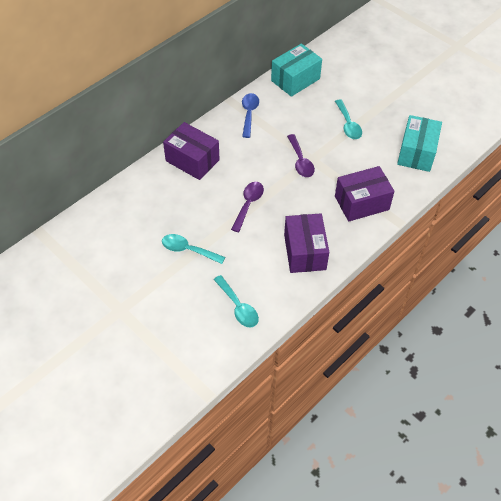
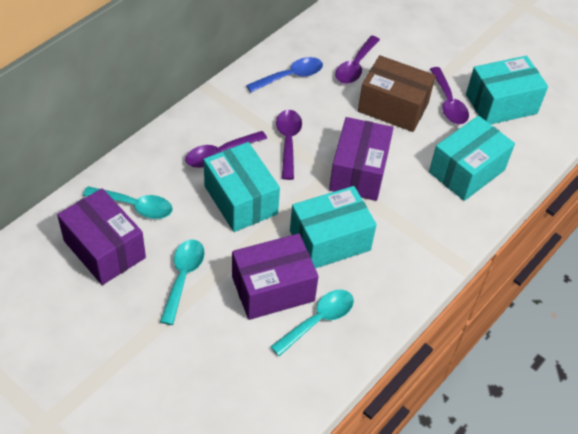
brown box: none = 0 -> [358,55,435,132] = 1
purple spoon: [231,182,264,232] [287,134,315,177] = 2 -> [185,131,267,168] [276,110,302,180] [335,36,380,84] [430,67,469,124] = 4
turquoise box: [271,44,322,97] [397,115,442,172] = 2 -> [204,142,280,232] [290,186,377,268] [429,116,515,201] [466,56,548,124] = 4

